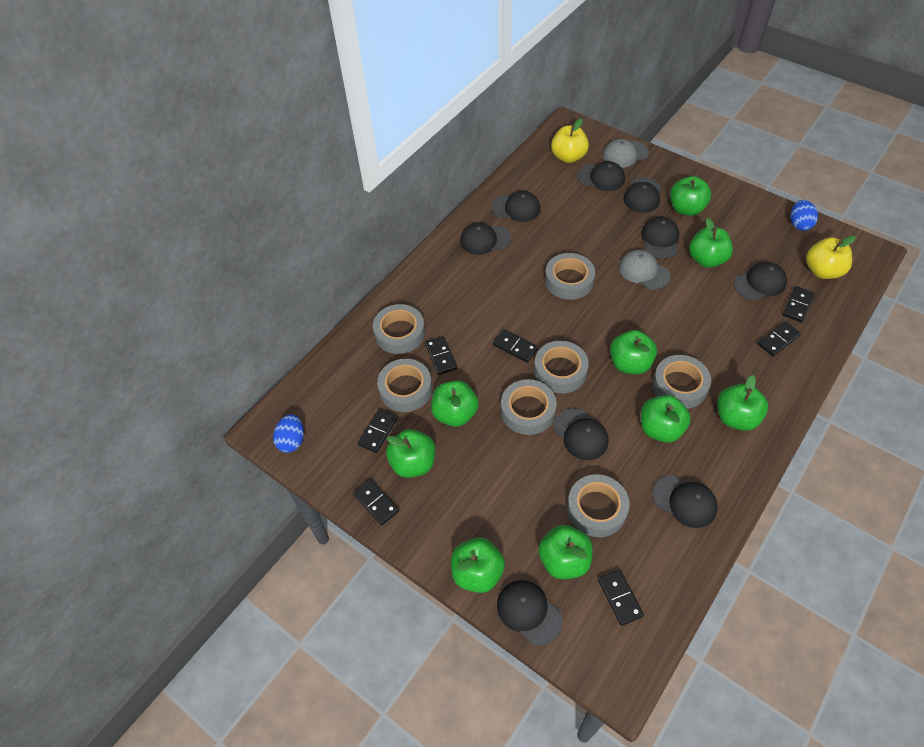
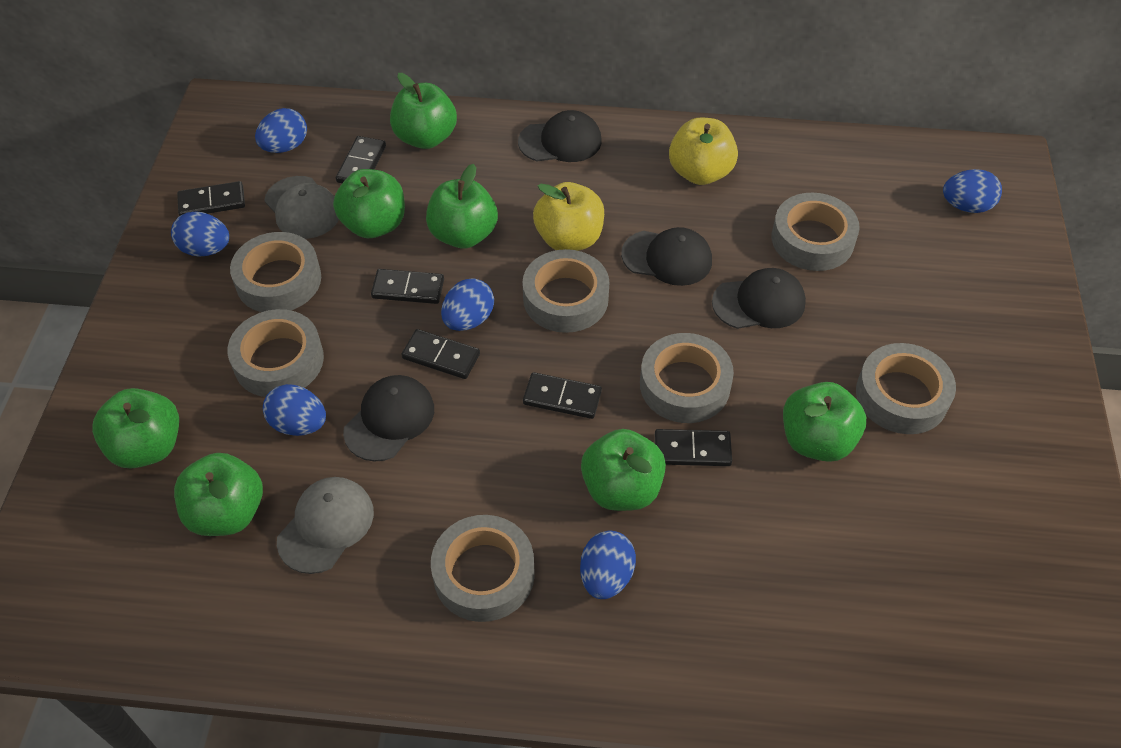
black cap: [460,223,511,255] [491,191,541,222] [497,580,562,645] [554,408,609,460] [577,161,625,191] [623,177,661,213] [641,217,679,259] [652,475,718,528] [734,262,787,300] = 9 -> [343,375,434,462] [518,110,602,162] [621,227,712,286] [712,268,806,329] = 4
black domino: [353,479,399,525] [358,409,398,453] [425,336,457,375] [493,329,538,363] [598,569,644,626] [757,321,801,356] [783,286,815,323] = 7 -> [177,181,245,216] [336,136,386,183] [371,269,444,304] [401,329,480,379] [523,372,602,419] [655,429,732,466] = 6
blue egg: [273,414,304,453] [790,200,818,231] = 2 -> [171,211,229,257] [255,108,307,153] [263,384,326,436] [441,278,494,331] [580,531,636,599] [943,169,1002,213] = 6
green apple: [386,429,435,478] [431,380,479,427] [451,538,505,593] [538,525,593,579] [610,330,657,374] [641,395,691,443] [670,176,711,216] [689,218,733,268] [717,375,768,431] = 9 -> [92,388,179,469] [174,453,263,536] [333,169,405,238] [390,73,457,149] [426,164,498,249] [581,429,666,511] [783,382,866,462] = 7

